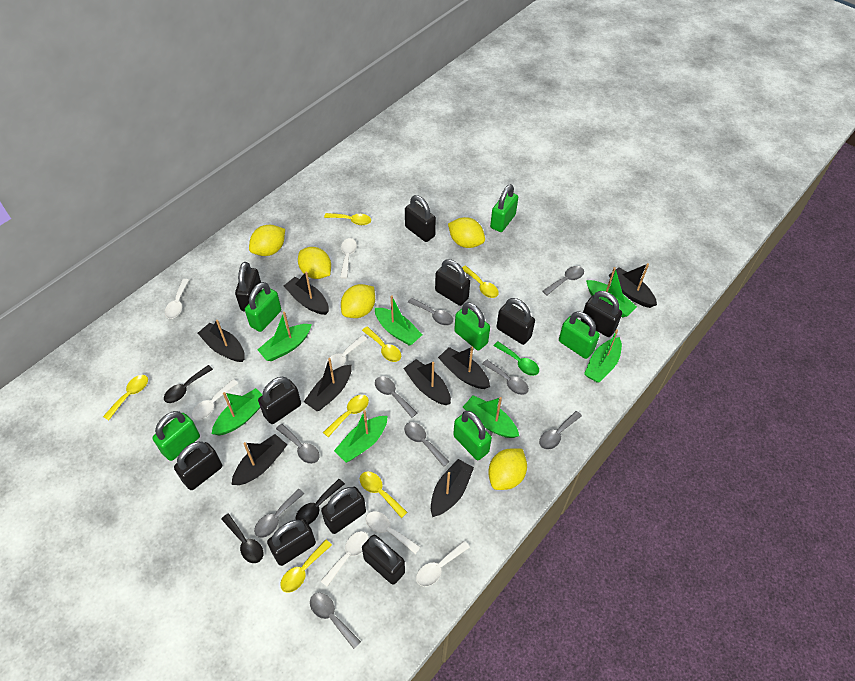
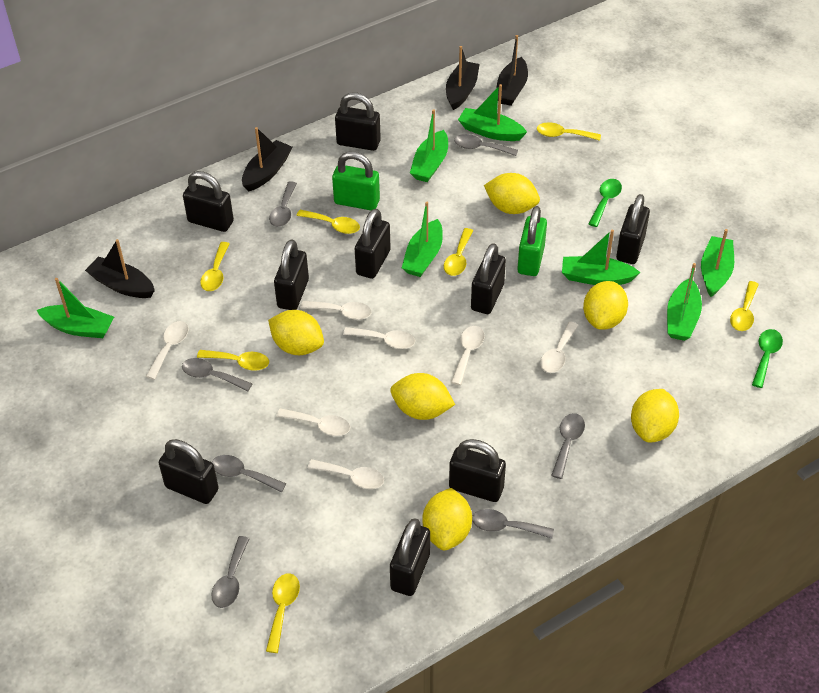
black boat: [198,320,245,362] [231,434,287,485] [284,271,329,315] [304,358,352,411] [403,359,451,405] [431,459,474,517] [438,347,490,389] [609,263,657,308] = 8 -> [85,239,155,298] [242,127,292,192] [446,46,480,110] [497,35,528,106] = 4
black padlock: [174,442,222,490] [235,262,262,312] [258,377,301,424] [267,518,316,566] [321,487,366,534] [362,535,405,585] [405,195,436,242] [435,259,470,306] [497,298,535,345] [581,291,622,337] = 10 -> [159,439,219,504] [183,171,234,232] [274,239,309,310] [335,93,381,151] [355,209,391,279] [390,518,430,596] [449,439,506,502] [471,243,506,314] [616,194,650,264] = 9
black spoon: [164,365,213,403] [221,514,263,563] [295,479,345,524] = 3 -> none = 0
green padlock: [152,411,200,461] [245,282,281,332] [453,411,492,460] [454,302,490,350] [490,184,518,232] [559,311,600,359] = 6 -> [332,152,380,210] [517,206,547,276] = 2
green spoon: [494,341,539,376] = 1 -> [589,179,622,227] [752,329,783,388] = 2
grey spoon: [254,489,304,538] [276,424,320,464] [310,593,361,649] [375,376,417,418] [404,422,450,467] [408,298,453,325] [482,359,529,395] [539,411,582,450] [543,266,584,295] = 9 -> [182,358,252,391] [211,536,250,608] [212,455,286,492] [269,181,297,227] [454,134,518,156] [472,509,554,539] [551,413,585,479] = 7
yellow lemon: [249,225,285,256] [298,247,331,279] [341,284,375,318] [448,217,485,248] [488,448,527,490] = 5 -> [268,310,324,355] [390,373,455,420] [422,488,472,550] [484,173,540,214] [583,281,628,330] [631,389,679,443] = 6

